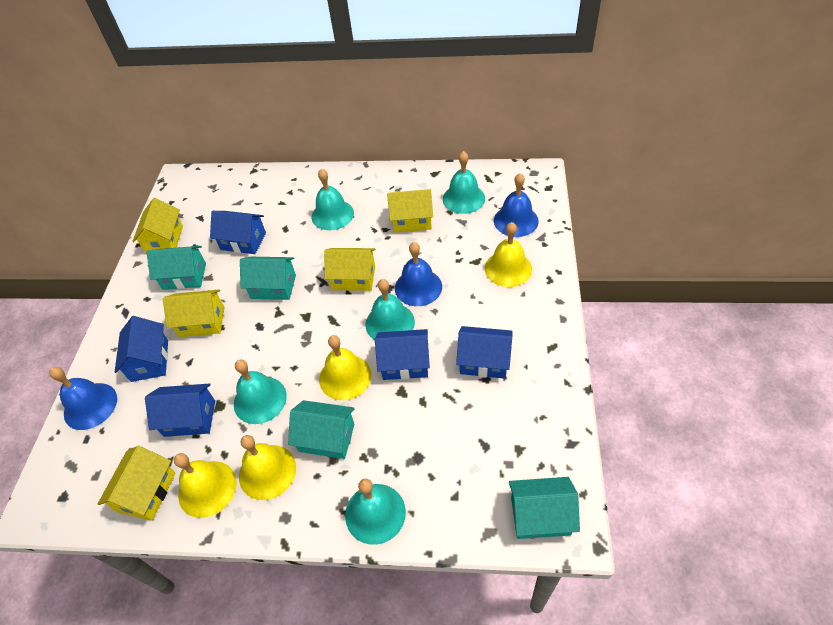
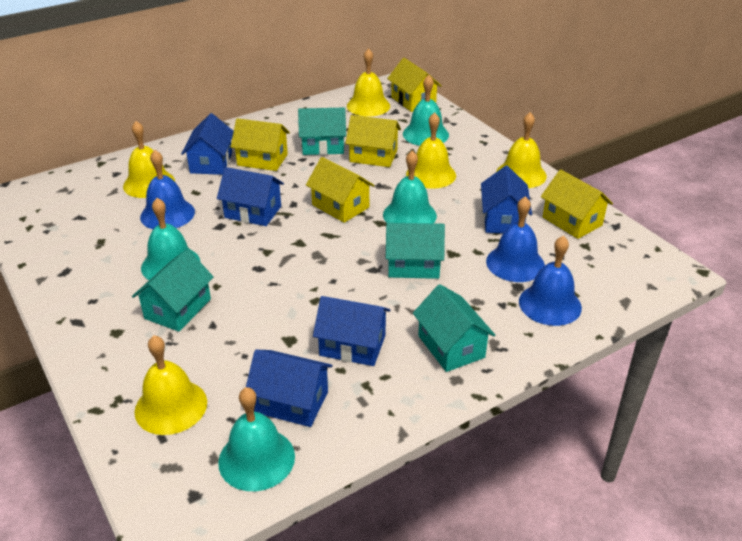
turquoise bell: [234,359,287,424] [312,169,354,230] [345,479,406,545] [365,279,415,340] [443,151,485,214] = 5 -> [141,198,200,280] [218,387,295,491] [383,150,437,223] [403,75,449,146] = 4
yellow bell: [174,453,236,518] [239,435,296,500] [319,335,371,400] [485,222,532,287] = 4 -> [123,121,175,198] [134,335,207,435] [347,48,390,117] [406,112,456,188] [496,112,547,188] = 5

